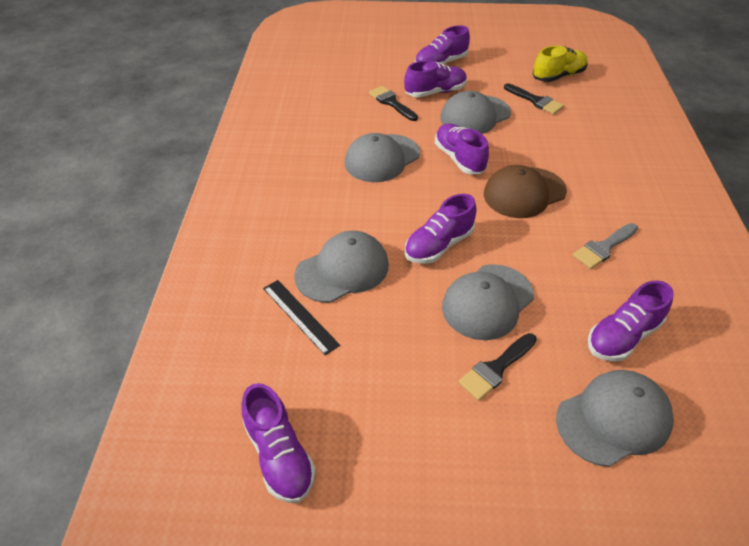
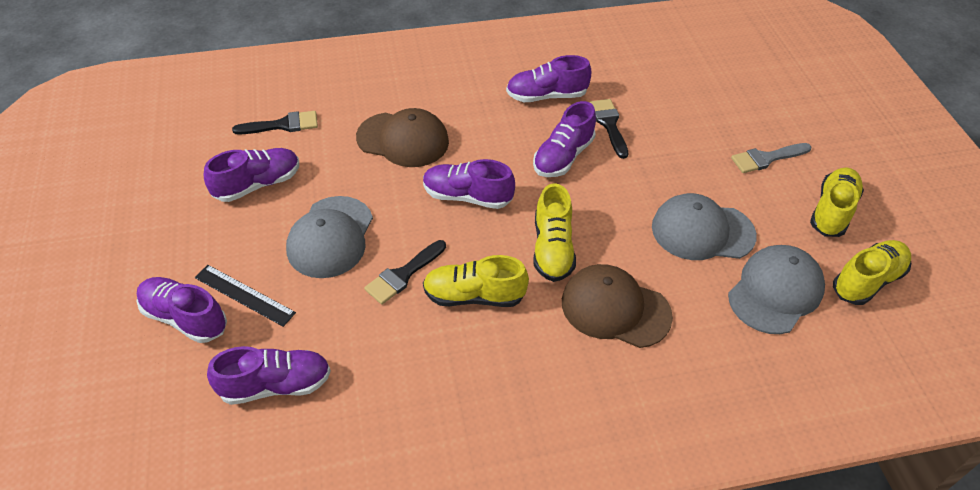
brown cap: [484,165,567,218] = 1 -> [356,108,449,167] [562,264,673,348] = 2
grey cap: [294,230,389,303] [345,133,420,182] [440,91,511,134] [442,264,534,340] [556,370,674,467] = 5 -> [286,196,373,278] [652,193,757,260] [728,245,825,334] = 3
yellow shoe: [532,46,588,82] = 1 -> [423,255,529,307] [534,183,576,282] [810,167,864,237] [833,240,911,305] = 4

